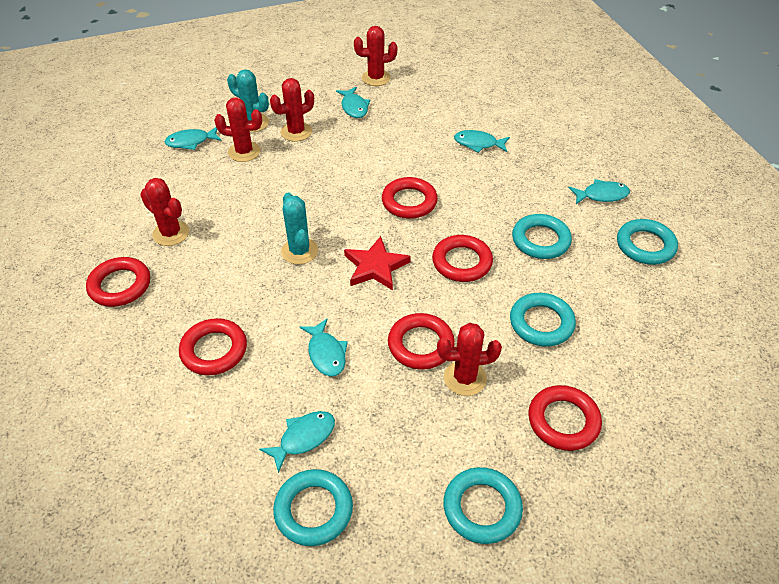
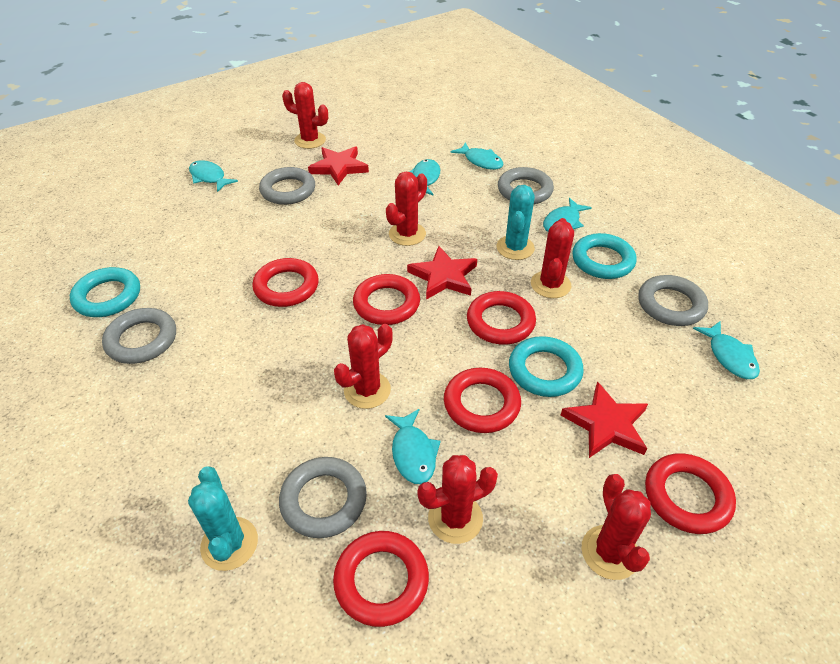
grey ring: none = 0 -> [102,308,176,364] [259,167,315,205] [279,457,367,538] [498,167,554,204] [638,275,708,326] = 5
red cactus: [140,178,189,246] [214,98,262,162] [270,78,314,141] [354,26,397,86] [437,323,502,396] = 5 -> [282,82,328,149] [334,324,393,409] [386,172,427,246] [418,455,498,544] [531,218,574,298] [582,474,651,580] = 6
red star: [344,236,411,290] = 1 -> [308,146,369,185] [407,246,477,300] [561,381,648,458] = 3
turquoise ring: [273,469,353,546] [443,467,523,544] [510,293,576,347] [512,214,572,259] [617,219,678,265] = 5 -> [70,267,140,317] [509,336,584,397] [572,233,636,279] = 3

